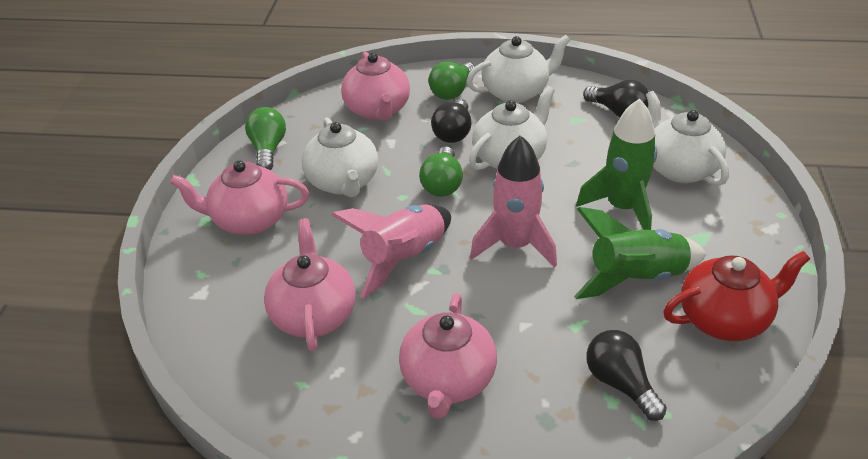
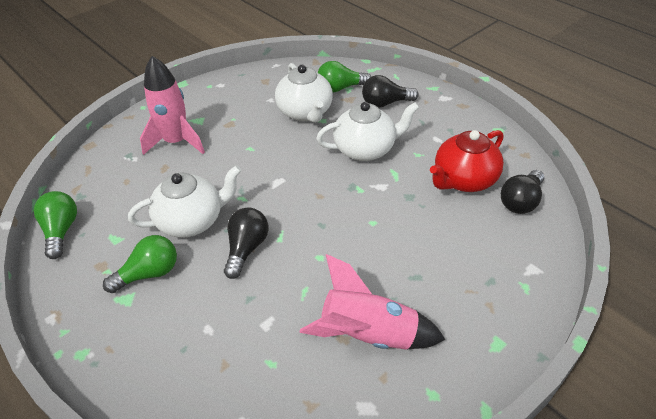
green rocket: [574,207,706,299] [576,98,657,230] = 2 -> none = 0
pink teapot: [170,161,309,235] [264,218,356,352] [341,52,410,121] [399,293,497,418] = 4 -> none = 0
white teapot: [302,117,378,197] [467,35,570,103] [469,86,555,170] [646,91,729,186] = 4 -> [128,165,242,238] [275,63,333,123] [316,102,419,161] = 3

